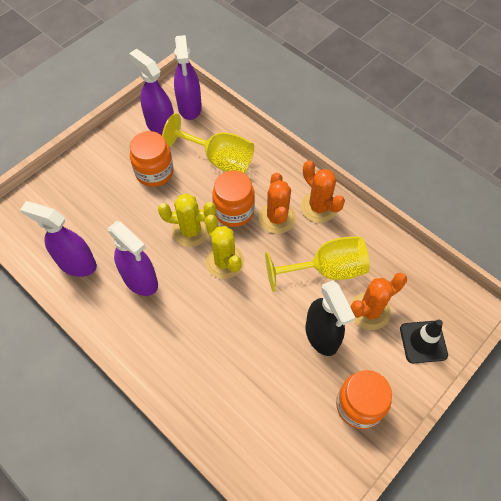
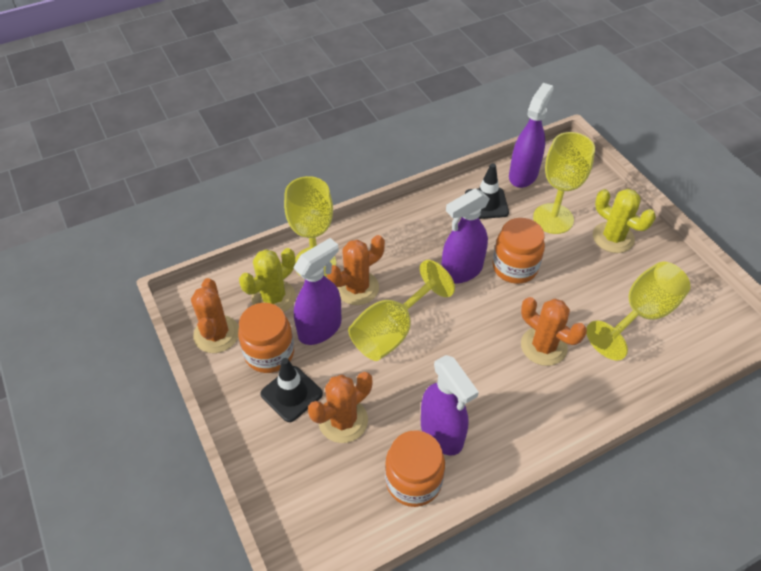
black spray bottle: [305,280,355,356] = 1 -> none = 0
black traffic cone: [400,320,448,363] = 1 -> [260,358,323,422] [465,163,509,219] = 2
orange cactus: [259,172,296,234] [301,160,345,223] [350,272,407,330] = 3 -> [191,278,239,353] [308,372,372,443] [327,235,385,305] [521,297,587,366] = 4
yellow goblet: [162,113,254,173] [265,236,369,292] = 2 -> [284,176,336,277] [348,260,455,361] [533,132,595,234] [587,262,691,360] = 4

